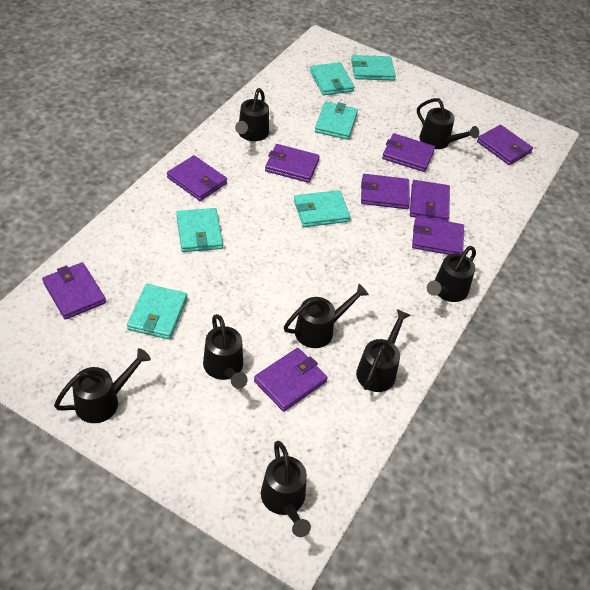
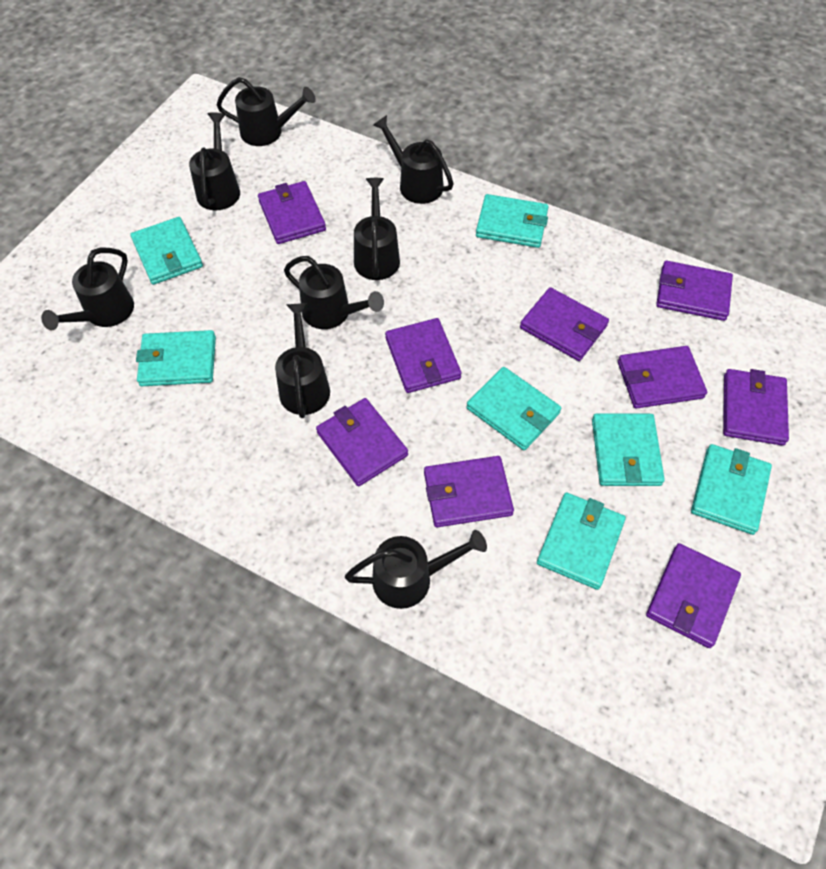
turquoise wallet: [127,284,187,340] [176,208,223,252] [294,190,351,227] [310,62,354,95] [315,102,358,140] [351,55,396,80] = 6 -> [130,217,203,285] [136,330,216,386] [466,367,561,450] [476,194,549,248] [537,493,626,590] [592,413,665,486] [691,444,772,535] = 7

